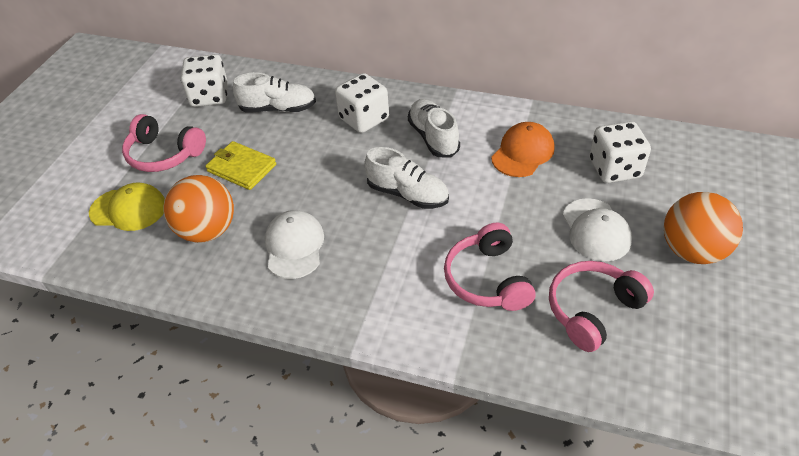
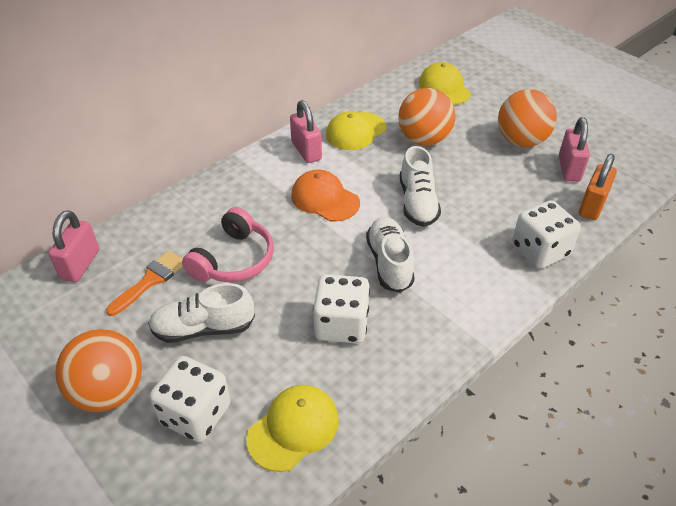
orange ball: [163,175,234,243] [664,192,743,264] = 2 -> [55,329,142,412] [398,88,455,146] [498,89,557,147] = 3
orange brush: none = 0 -> [106,250,183,316] = 1
orange padlock: none = 0 -> [579,154,617,220] = 1
pink headphones: [122,114,206,172] [444,223,536,311] [549,261,654,352] = 3 -> [182,207,274,282] = 1
pink padlock: none = 0 -> [48,210,99,282] [290,100,322,163] [559,117,590,182] = 3
white cap: [265,210,324,279] [563,198,632,261] = 2 -> none = 0
yellow cap: [89,182,165,231] = 1 -> [247,385,339,472] [326,111,386,150] [419,62,471,105] = 3
yellow wallet: [205,141,276,190] = 1 -> none = 0

